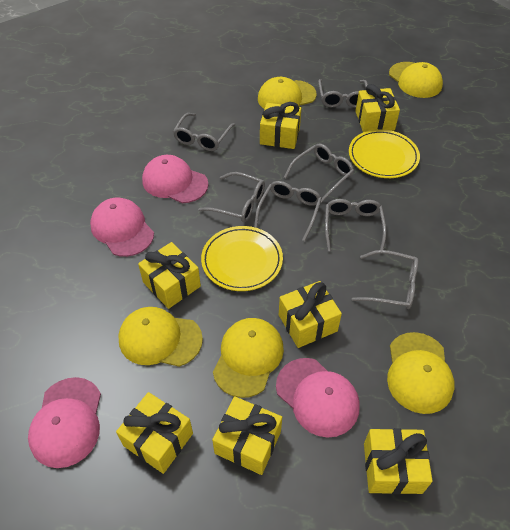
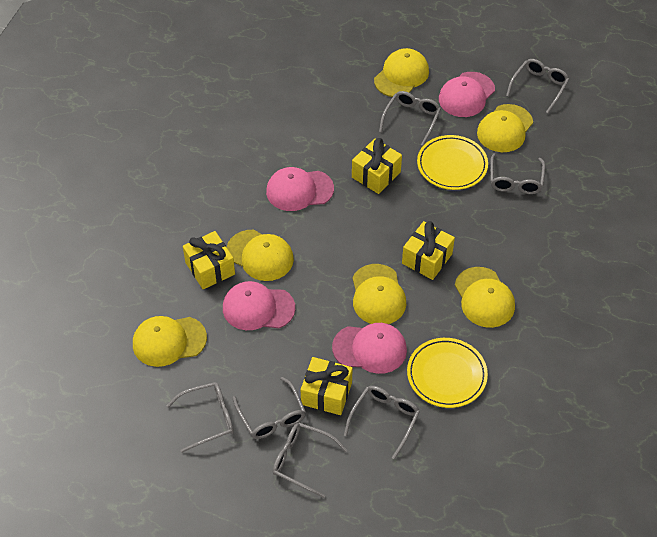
yellow cap: [118,307,203,367] [213,318,284,398] [258,77,317,109] [387,332,455,414] [389,62,443,98] = 5 -> [133,316,207,367] [227,230,294,281] [352,264,406,324] [374,48,429,97] [455,267,515,328] [477,104,533,152] = 6
yellow gift: [116,392,193,474] [138,242,201,309] [212,396,282,475] [260,102,301,149] [279,281,342,348] [355,84,400,132] [364,428,432,494] = 7 -> [183,231,235,289] [301,357,353,415] [352,138,402,194] [402,221,455,280] = 4

